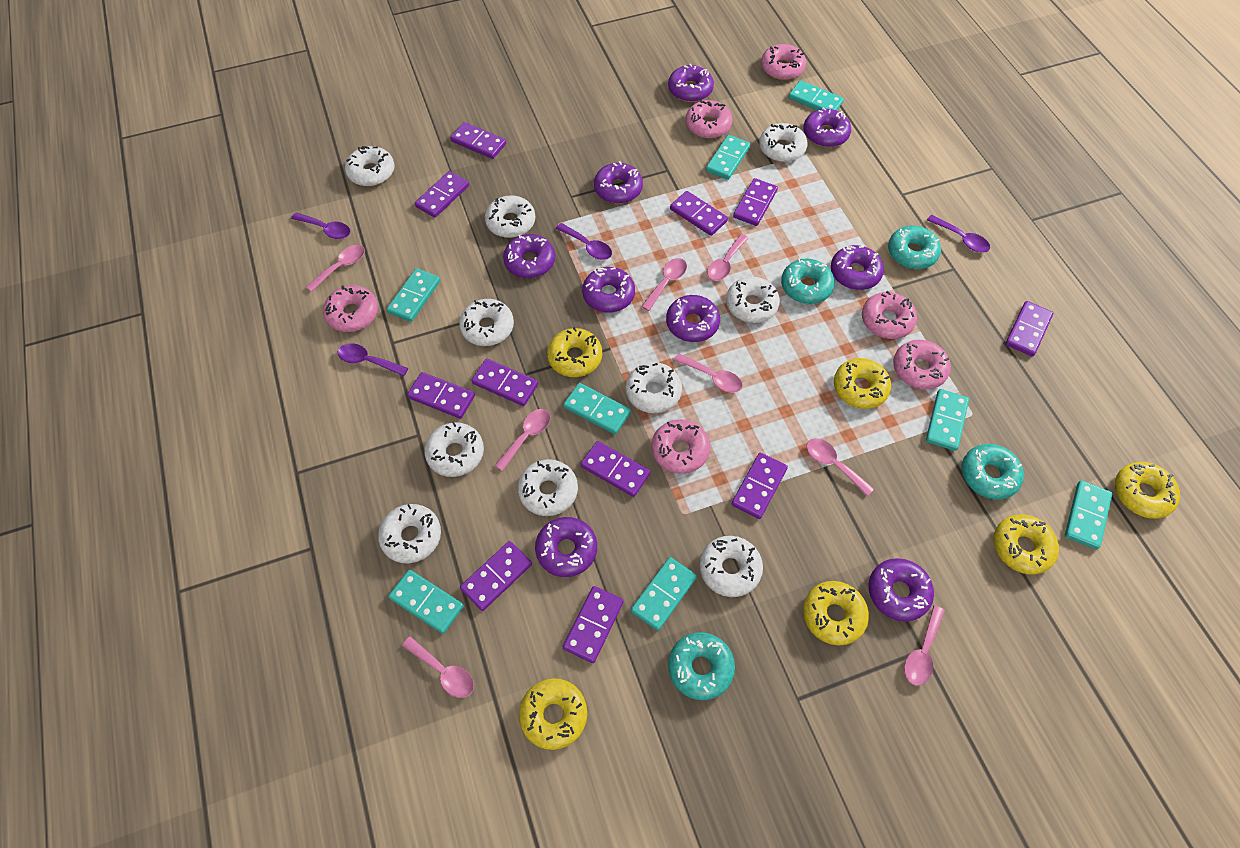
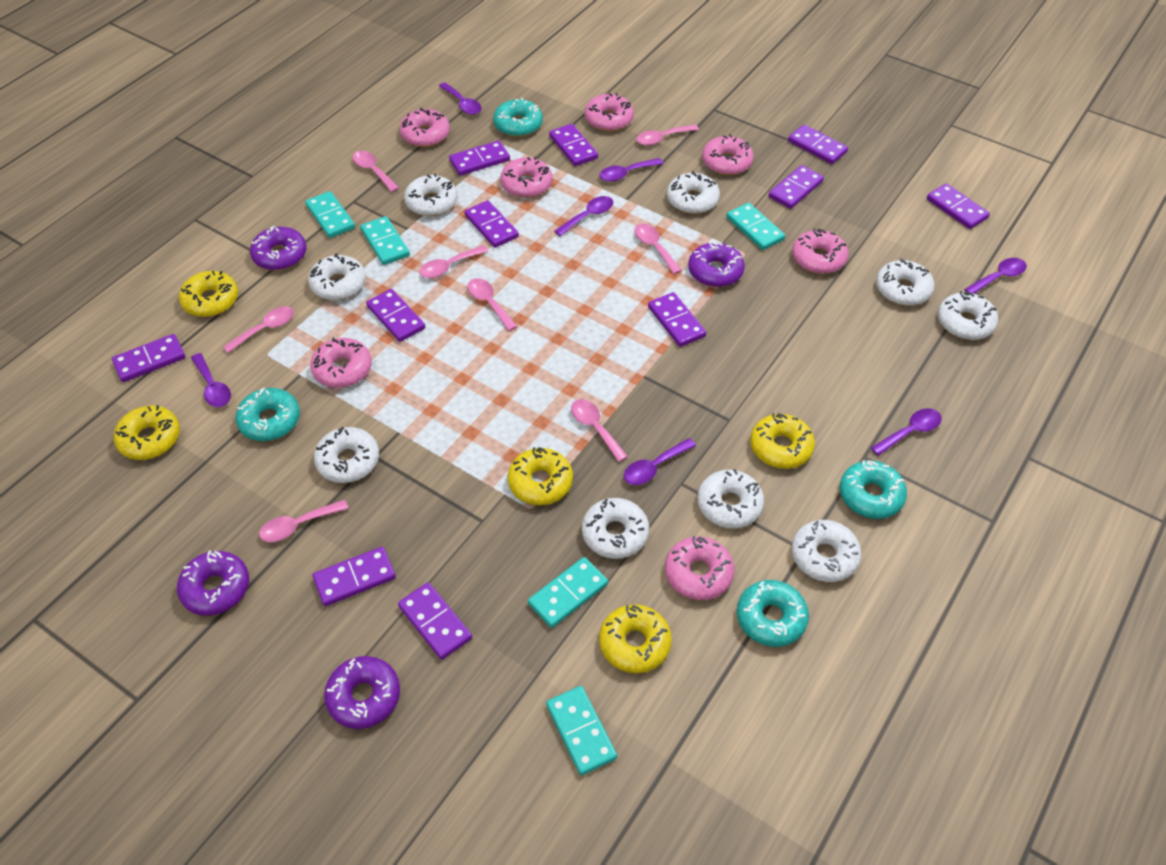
pink donut: [323,285,378,332] [651,419,710,474] [685,100,732,138] [761,44,806,80] [862,291,917,339] [893,340,951,389] = 6 -> [310,337,372,388] [399,107,450,147] [500,157,553,198] [585,93,634,131] [665,536,734,600] [702,134,754,175] [792,228,849,274] = 7
purple donut: [503,234,555,278] [535,517,597,577] [582,267,635,313] [594,161,643,203] [666,295,720,342] [668,64,714,102] [803,107,851,147] [831,245,884,290] [869,558,934,621] = 9 -> [177,551,249,616] [250,226,307,270] [324,656,400,729] [688,241,745,287] = 4
purple spoon: [291,212,350,239] [338,343,408,376] [556,223,612,260] [927,215,990,253] = 4 -> [191,353,231,407] [439,82,482,115] [554,196,613,236] [599,158,664,182] [624,438,696,485] [871,408,942,456] [964,258,1027,294] = 7
turquoise domino: [387,268,440,322] [388,570,464,634] [563,383,631,434] [631,557,697,631] [706,135,750,180] [789,80,844,110] [926,389,969,451] [1065,481,1112,549] = 8 -> [305,191,355,238] [360,216,410,265] [528,557,608,628] [546,686,617,775] [727,203,785,250] = 5
white donut: [345,146,394,186] [378,504,441,563] [424,422,484,477] [459,299,514,346] [485,195,535,238] [518,459,578,516] [626,362,682,413] [700,536,763,597] [726,277,780,323] [759,123,808,162] = 10 -> [308,253,366,300] [314,427,379,483] [404,174,458,216] [582,498,649,559] [667,171,720,214] [698,469,764,529] [792,520,861,582] [876,258,934,306] [938,291,998,340] = 9
yellow donut: [519,678,587,750] [547,327,602,377] [803,581,869,645] [834,358,891,409] [994,514,1059,575] [1115,462,1180,519] = 6 -> [114,405,180,460] [179,271,238,317] [508,447,573,505] [599,605,672,673] [750,413,815,469] = 5

